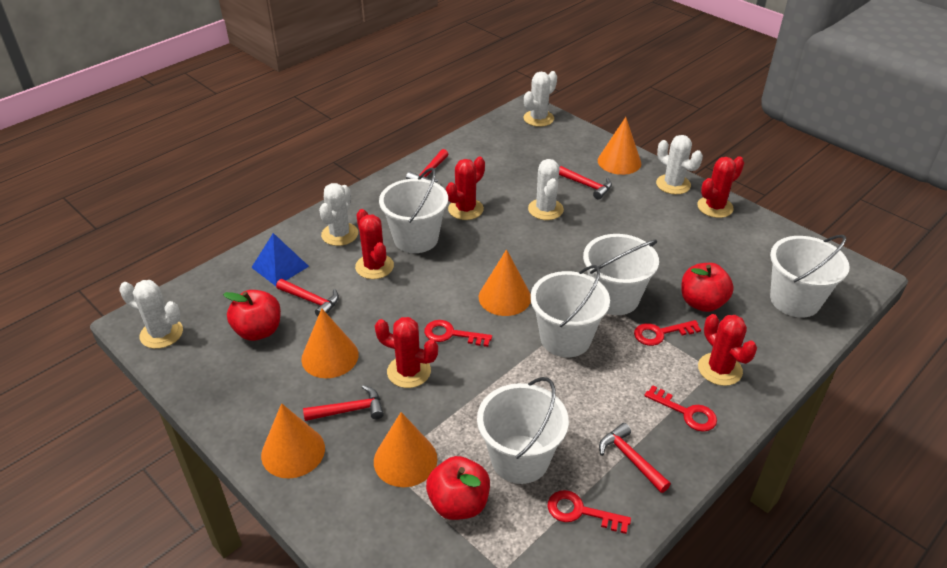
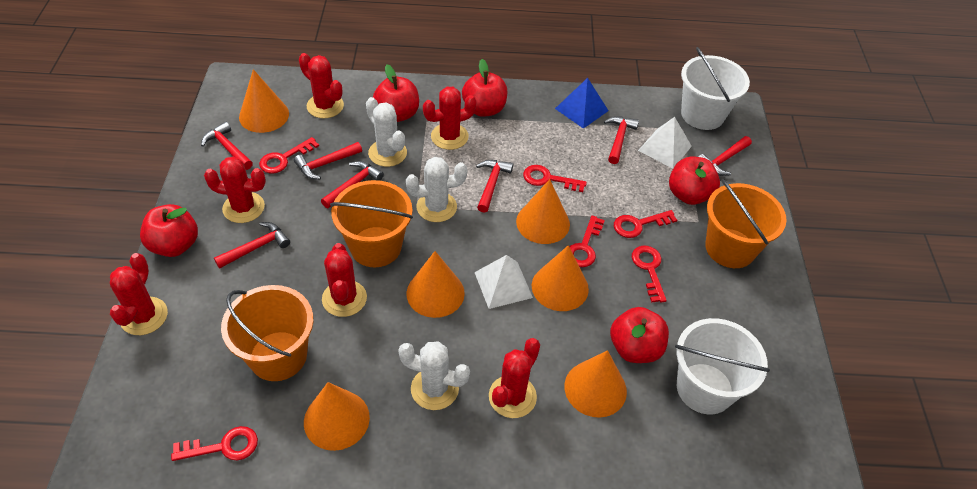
orange bucket: none = 0 -> [221,285,313,381] [330,180,413,267] [705,179,787,268] = 3
orange cone: [261,403,325,478] [301,308,359,378] [374,412,437,487] [479,249,531,316] [598,117,641,175] = 5 -> [239,69,289,133] [304,382,370,451] [407,251,465,318] [516,179,570,244] [532,245,589,311] [565,350,627,418] = 6
red apple: [223,290,281,341] [426,456,490,520] [681,263,734,312] = 3 -> [140,204,198,257] [373,65,419,122] [462,59,507,117] [610,307,669,363] [669,156,720,205] = 5
red cactus: [355,209,394,279] [375,317,438,388] [446,157,485,220] [697,156,744,218] [698,314,757,386] = 5 -> [110,253,168,335] [204,157,266,223] [299,53,344,118] [322,243,367,317] [423,87,477,150] [489,338,540,418] = 6
red hammer: [276,279,339,316] [303,385,384,421] [406,149,448,183] [559,166,612,200] [599,423,671,493] = 5 -> [201,122,253,170] [214,222,290,269] [294,142,362,179] [321,161,384,208] [476,160,513,213] [604,116,639,164] [699,136,752,176] = 7
red key: [424,320,492,347] [548,490,631,534] [634,320,701,346] [644,385,717,432] = 4 -> [171,426,258,461] [259,137,319,173] [523,165,587,192] [570,215,605,267] [614,210,677,238] [632,246,667,303] = 6
white bucket: [379,168,448,253] [477,377,569,484] [530,265,610,357] [583,234,659,315] [770,235,850,317] = 5 -> [675,318,770,414] [681,47,750,130] = 2
white cactus: [119,280,183,349] [319,183,358,246] [523,71,557,127] [528,159,564,220] [656,135,703,194] = 5 -> [366,97,407,167] [398,341,470,410] [406,157,467,222] = 3
white pyramid: none = 0 -> [475,255,533,309] [638,117,692,168] = 2

